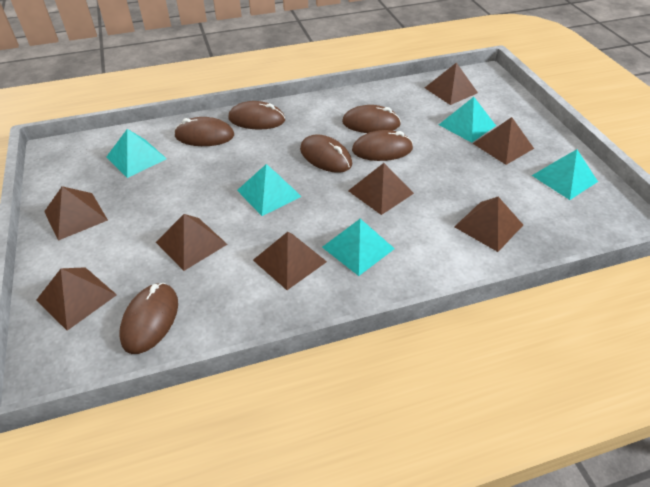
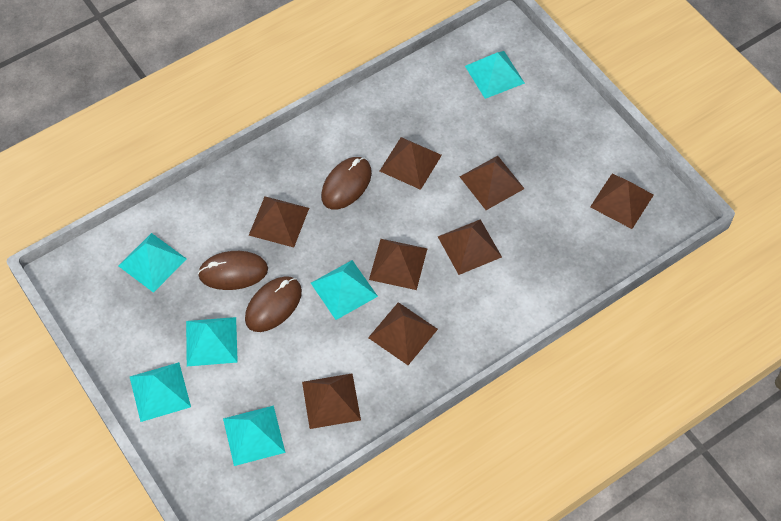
brown mouse: [119,283,178,354] [174,117,234,146] [228,101,285,130] [300,134,352,173] [342,105,401,133] [352,130,413,161] = 6 -> [198,251,268,290] [245,276,302,332] [321,157,372,210] = 3
turquoise pyramid: [106,129,167,178] [237,164,302,216] [322,219,395,276] [439,97,496,143] [532,149,598,200] = 5 -> [119,233,187,293] [130,362,191,422] [186,317,238,366] [223,406,286,466] [311,260,378,320] [465,51,525,99] = 6

